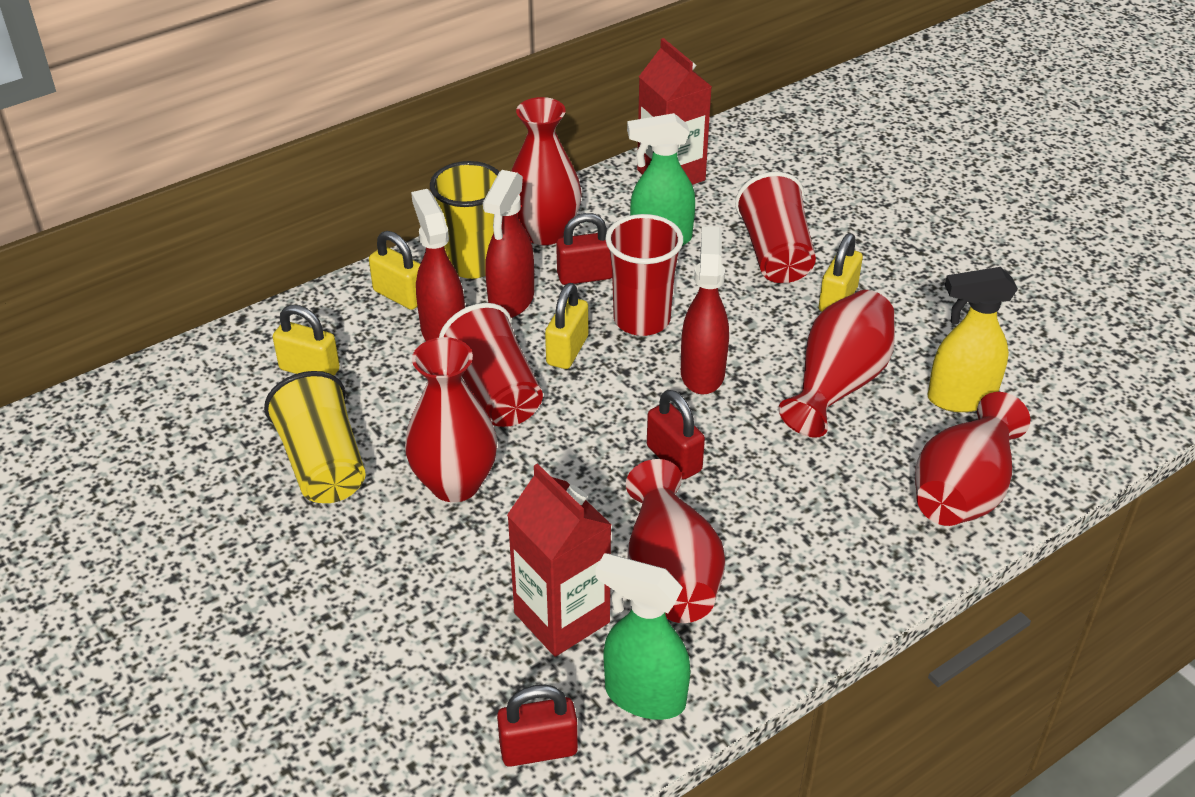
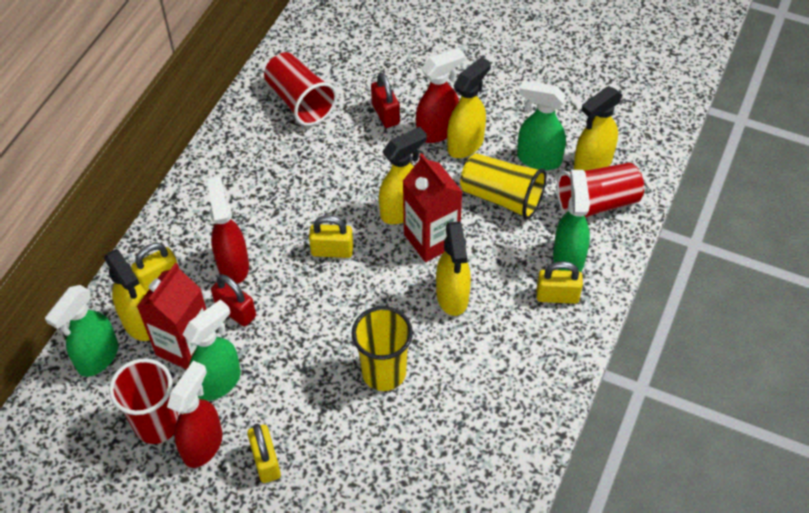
green spray bottle: [596,553,691,720] [627,113,695,246] = 2 -> [45,285,118,377] [182,299,241,401] [517,81,566,170] [553,170,590,272] = 4
red padlock: [497,685,578,767] [556,213,612,285] [647,390,705,480] = 3 -> [211,274,256,327] [371,73,400,128] = 2
red vase: [405,337,497,502] [511,97,582,245] [626,459,725,623] [778,290,895,438] [915,392,1030,526] = 5 -> none = 0
yellow spray bottle: [928,267,1018,412] = 1 -> [104,249,150,341] [379,127,427,224] [436,221,471,316] [447,57,491,158] [574,86,623,171] = 5

